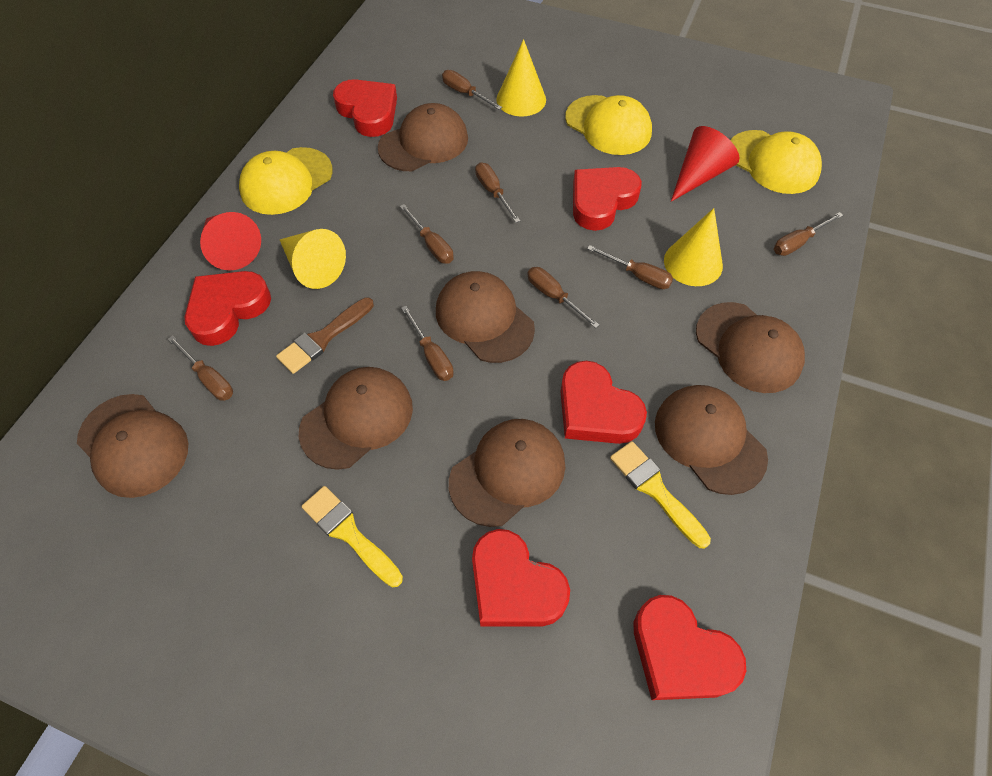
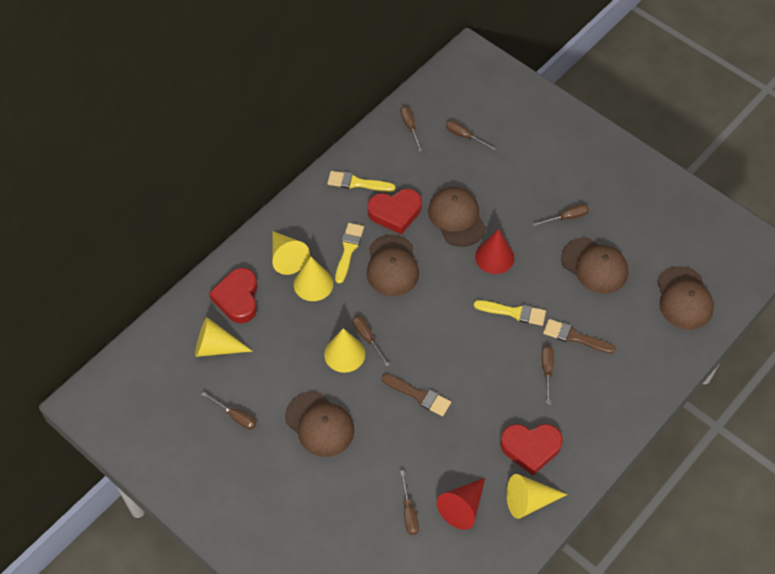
brown brush: [276,297,374,374] = 1 -> [381,374,451,416] [543,319,616,354] = 2
brown cap: [77,394,188,498] [299,367,413,470] [378,103,468,171] [436,271,535,363] [449,419,565,527] [655,385,768,495] [696,302,805,393] = 7 -> [285,392,354,457] [367,235,419,296] [428,187,486,247] [561,238,628,294] [657,266,714,329] = 5
brown screwdriver: [168,336,233,401] [400,204,454,264] [401,306,454,381] [442,70,502,110] [475,162,520,223] [527,267,599,328] [587,245,673,289] [774,212,843,256] = 8 -> [202,392,256,430] [353,316,390,366] [400,470,419,535] [401,106,423,152] [446,120,496,151] [533,204,589,226] [542,346,554,404] = 7
red heart: [185,271,271,346] [333,79,397,137] [472,529,570,627] [560,361,647,444] [573,167,642,231] [634,595,746,700] = 6 -> [209,268,258,323] [368,189,422,234] [500,424,563,475] = 3
yellow brush: [302,486,403,587] [610,441,711,548] = 2 -> [327,171,396,192] [335,223,364,284] [474,300,546,326] = 3
yellow cap: [239,147,333,215] [565,95,652,155] [730,130,822,194] = 3 -> none = 0
yellow cone: [280,229,346,289] [496,39,546,117] [664,208,723,286] = 3 -> [195,317,253,357] [273,231,310,275] [294,257,333,301] [324,328,365,373] [507,474,568,519] = 5

